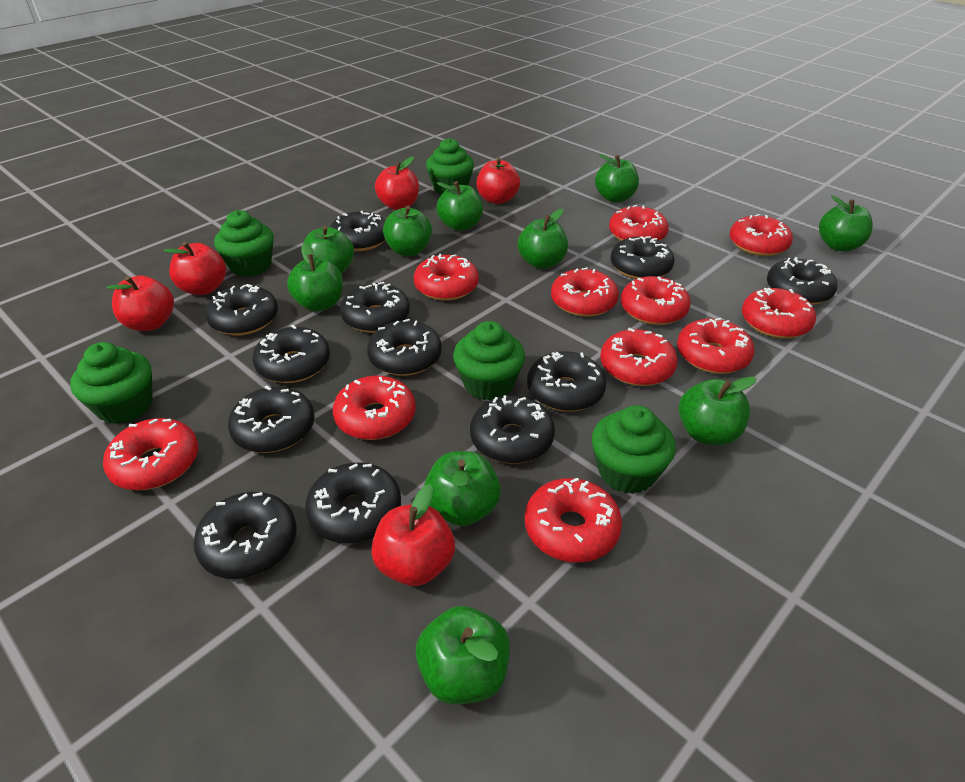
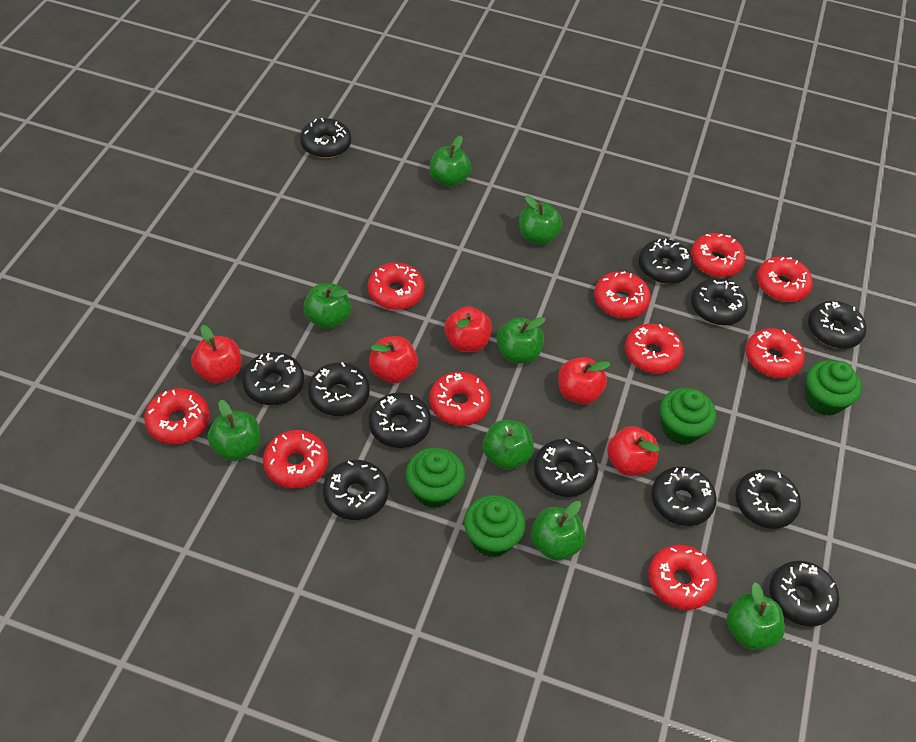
green apple: [287,243,343,311] [303,226,354,274] [383,206,432,256] [416,606,510,704] [424,451,501,526] [436,181,483,231] [518,209,568,269] [595,154,639,202] [679,376,757,445] [819,195,873,251] = 10 -> [207,400,260,461] [303,283,351,329] [430,136,471,187] [483,420,534,470] [496,317,546,364] [519,195,562,245] [531,501,585,561] [727,582,785,650] = 8
green cupcake: [70,342,153,424] [214,210,274,277] [426,138,474,195] [453,321,525,400] [592,405,676,494] = 5 -> [406,448,465,508] [464,495,526,557] [660,388,716,445] [805,360,862,416] = 4
red donut: [103,418,198,490] [333,376,416,440] [414,254,479,301] [525,478,622,562] [551,267,619,317] [600,328,678,386] [609,205,669,241] [621,276,691,325] [677,318,754,374] [730,214,793,256] [742,288,816,339] = 11 -> [144,388,210,445] [263,430,328,488] [368,263,425,310] [429,372,491,426] [594,271,651,318] [625,324,684,374] [648,545,717,610] [691,233,746,277] [746,328,805,378] [757,257,813,302] = 10

